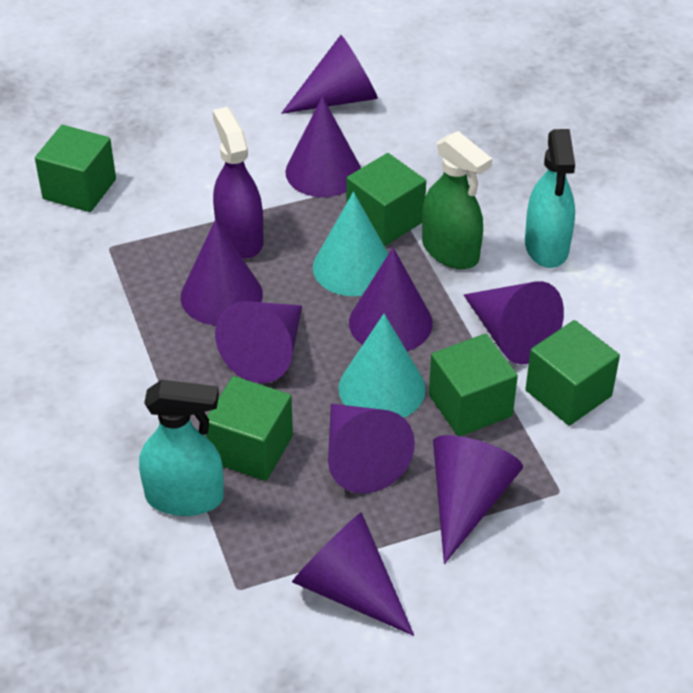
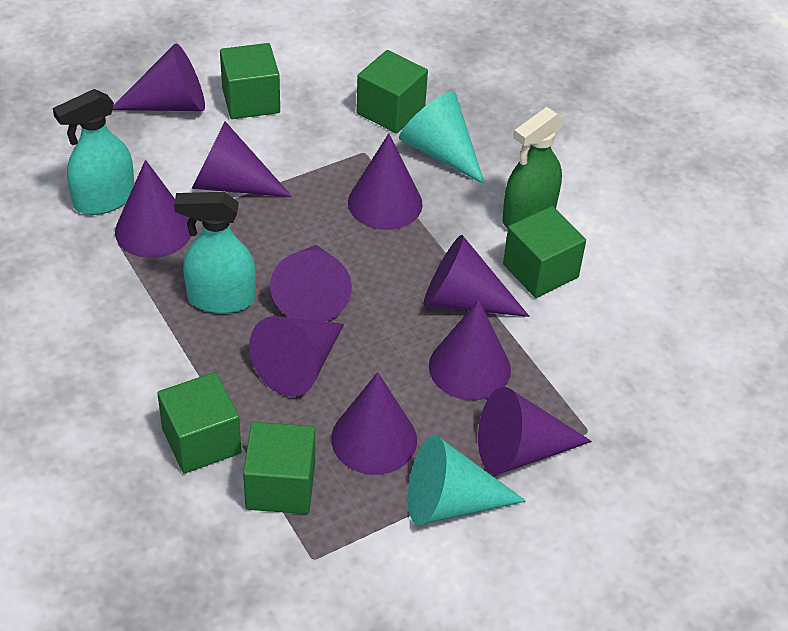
purple cone: [181,220,263,325] [215,301,302,383] [281,35,378,114] [285,96,361,197] [292,512,414,636] [328,404,415,494] [349,247,433,351] [433,435,523,564] [464,281,564,364] = 9 -> [113,43,205,111] [115,160,191,258] [192,121,292,197] [250,316,344,397] [270,245,352,322] [331,372,417,475] [348,133,423,230] [423,235,530,317] [429,300,511,400] [478,387,592,475] = 10
purple spray bottle: [212,107,264,258] = 1 -> none = 0

